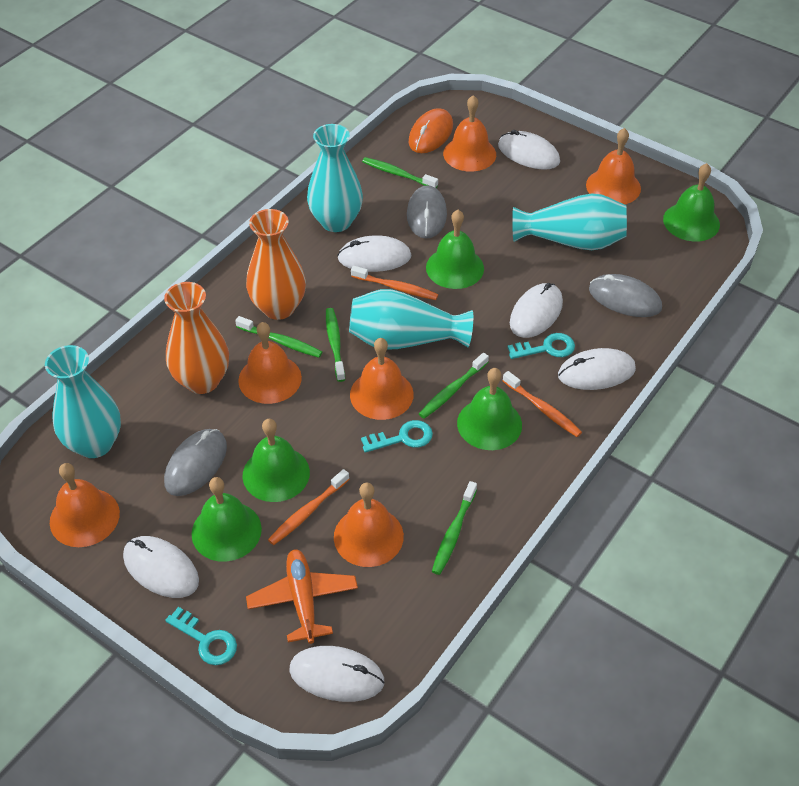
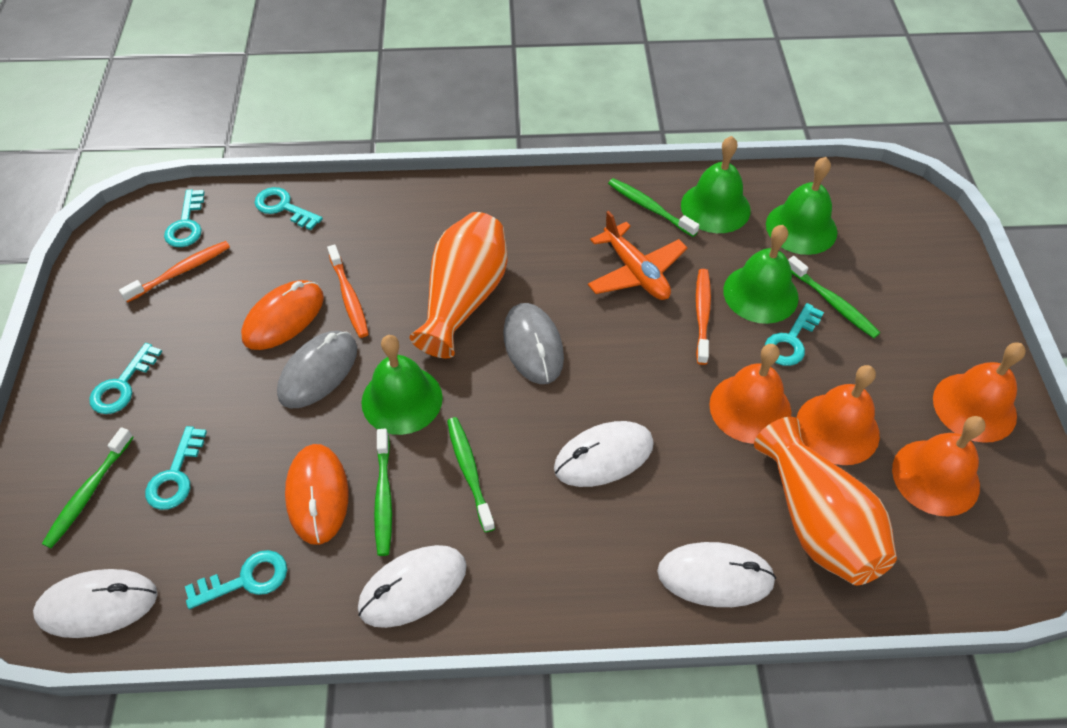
green bell: [191,477,262,562] [243,419,310,502] [426,210,484,289] [457,368,522,450] [663,163,720,242] = 5 -> [361,335,443,435] [681,136,751,233] [723,225,799,324] [766,157,837,255] = 4
grey mouse: [164,429,227,496] [407,185,447,239] [589,274,662,317] = 3 -> [277,331,357,408] [503,303,564,384] = 2
orange bell: [50,463,120,547] [238,322,302,404] [334,482,404,567] [350,338,414,420] [443,95,496,172] [586,128,641,204] = 6 -> [709,344,791,444] [797,365,880,465] [892,416,986,516] [933,342,1026,443] = 4
orange mouse: [408,108,453,153] = 1 -> [241,280,324,350] [285,444,348,545] = 2
turquoise key: [165,607,237,665] [361,420,433,453] [507,333,575,359] = 3 -> [89,343,162,414] [145,426,207,510] [164,189,204,247] [185,550,287,609] [255,187,323,230] [765,303,824,366] = 6
turquoise vase: [45,345,121,458] [307,124,363,232] [349,289,473,350] [512,193,627,250] = 4 -> none = 0
white mouse: [123,536,199,598] [289,646,385,702] [337,235,411,272] [498,130,560,170] [510,283,563,338] [558,348,636,390] = 6 -> [33,569,157,638] [358,545,467,628] [554,421,654,487] [657,542,776,607] = 4

